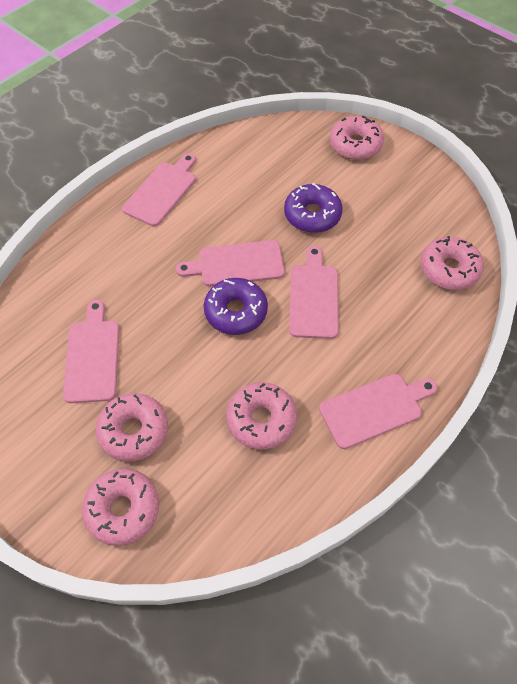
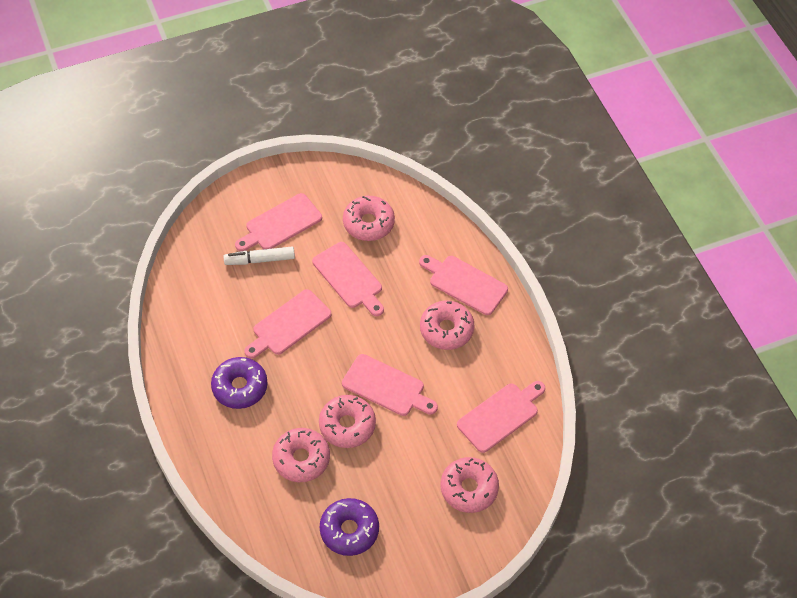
pink cutting board: [63,300,119,403] [122,153,196,227] [176,240,285,286] [289,246,339,339] [319,374,437,449] = 5 -> [235,193,322,251] [244,289,331,359] [312,242,384,316] [342,354,438,416] [419,255,508,315] [457,381,545,453] = 6
white marker: none = 0 -> [224,247,295,265] = 1

